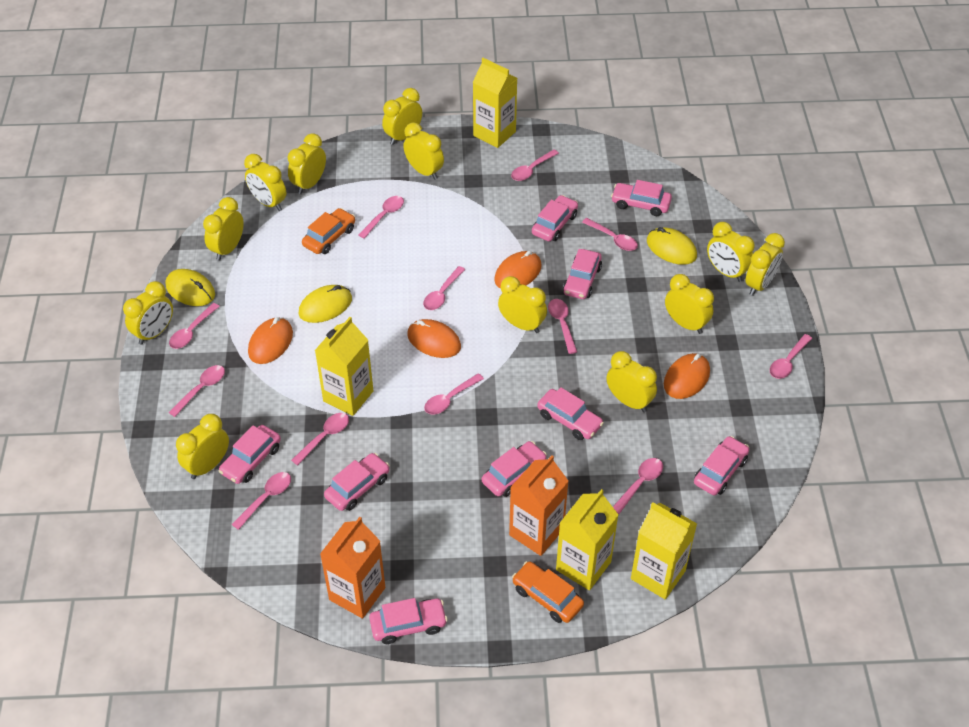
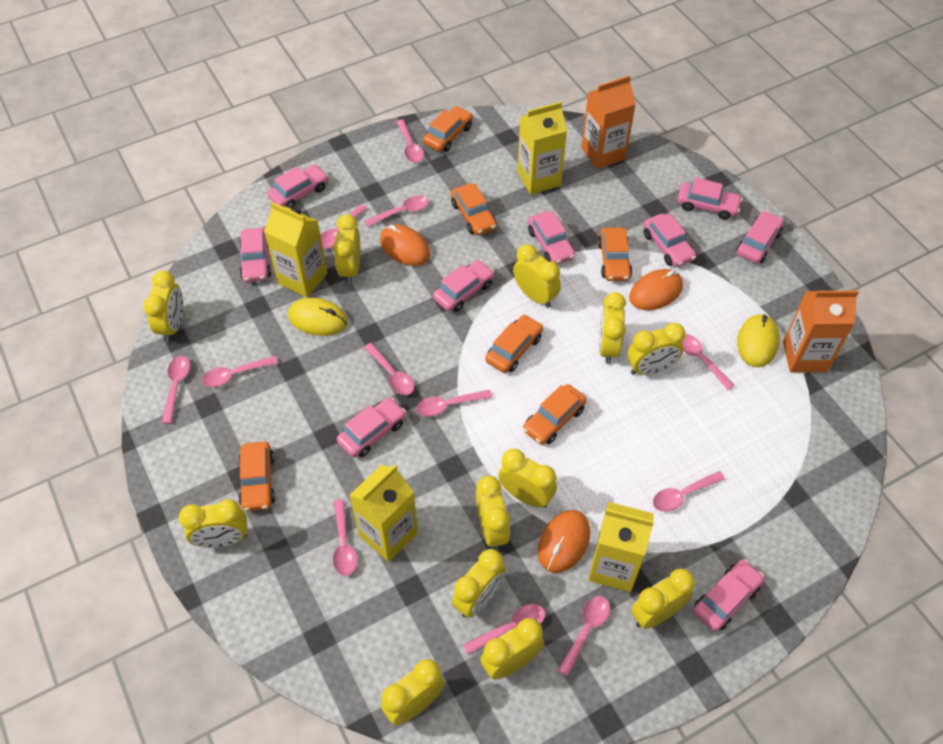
orange car: [302,208,355,254] [512,561,584,623] = 2 -> [239,441,275,511] [423,106,473,152] [451,183,497,235] [485,314,543,373] [523,384,586,445] [598,228,632,281] = 6
orange mouse: [248,317,293,364] [407,319,461,358] [494,251,541,289] [664,353,710,399] = 4 -> [380,224,430,266] [538,510,590,573] [629,269,683,310] = 3
yellow mouse: [166,269,215,306] [299,285,352,323] [647,227,697,265] = 3 -> [288,298,348,336] [737,314,780,367] = 2

